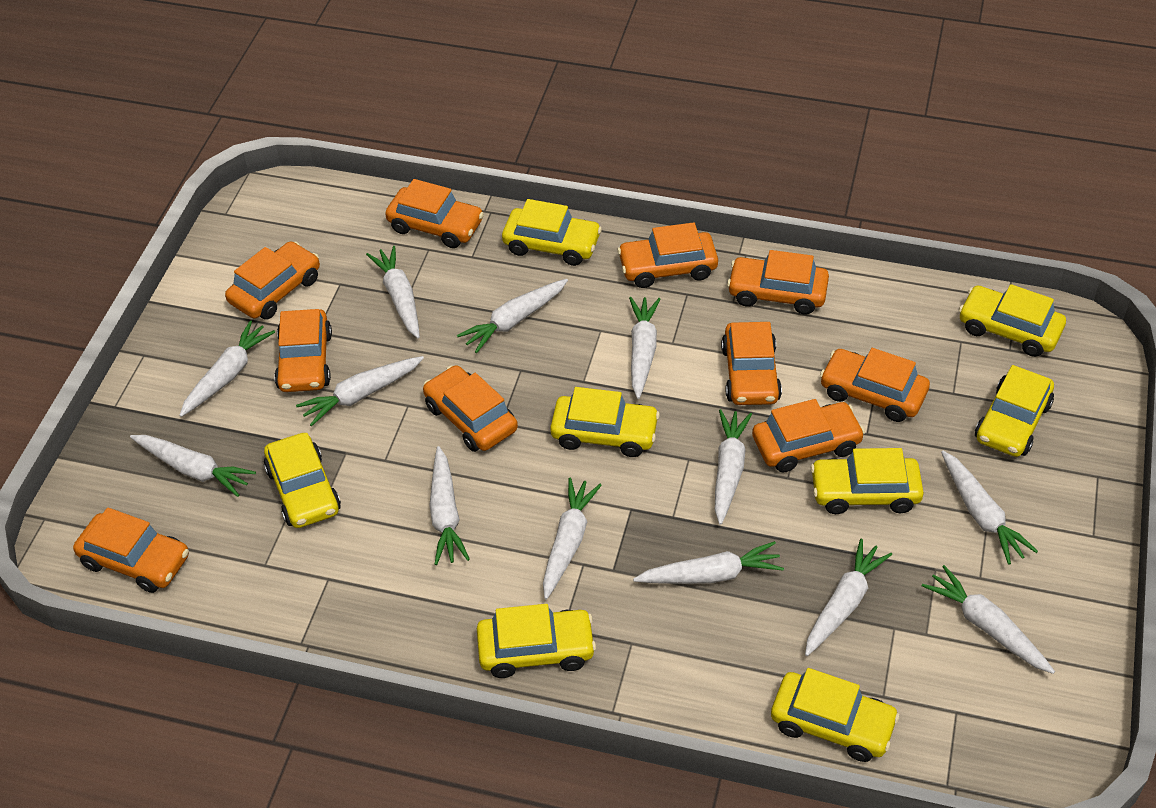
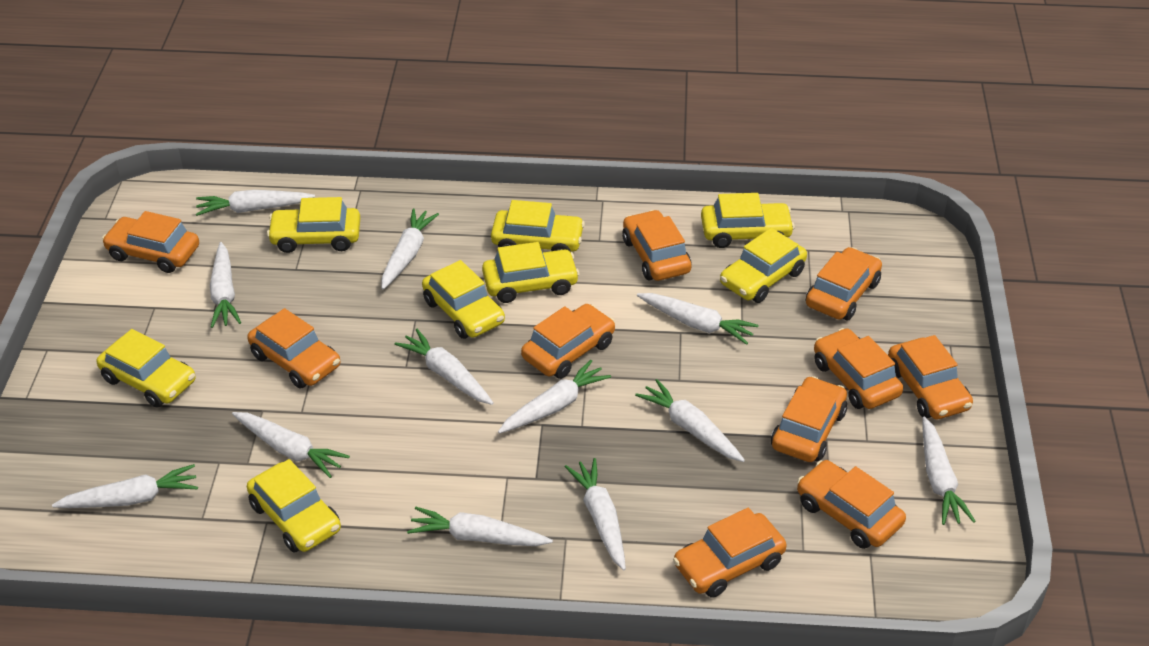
white carrot: [130,435,256,497] [179,320,275,417] [296,356,424,427] [366,246,420,338] [429,446,470,565] [457,279,568,353] [543,478,602,600] [629,297,660,399] [633,541,784,584] [715,409,752,525] [805,539,892,656] [922,565,1055,674] [941,451,1038,565] = 13 -> [52,464,198,508] [196,190,315,216] [210,242,241,328] [232,412,350,478] [382,208,439,290] [395,329,494,405] [407,507,553,546] [498,360,611,433] [564,458,626,570] [635,379,745,462] [637,293,759,345] [922,416,976,525] = 12

